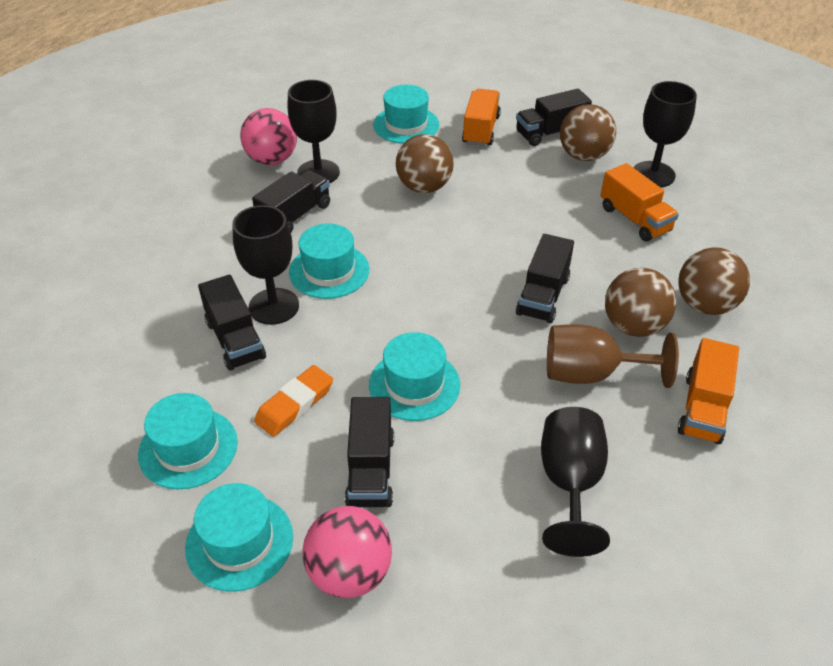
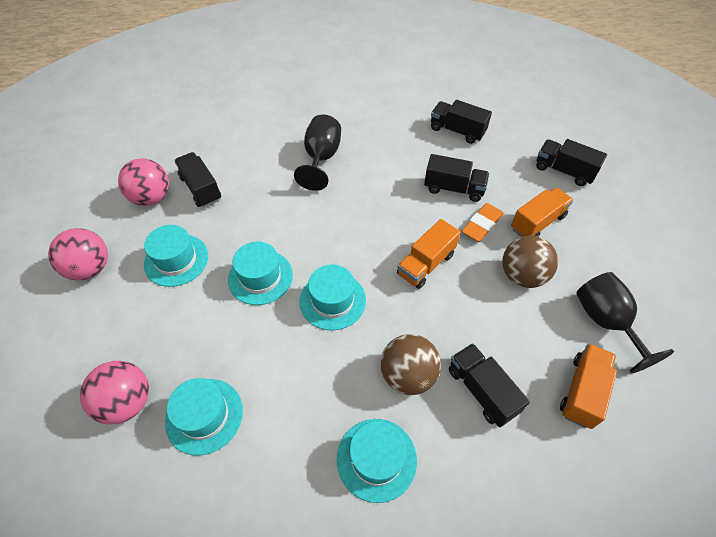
black goblet: [232,205,299,325] [288,80,340,183] [541,407,610,557] [633,81,697,187] = 4 -> [294,115,341,191] [576,272,674,373] = 2
brown ball: [396,134,454,193] [560,104,616,161] [605,268,676,337] [678,247,750,315] = 4 -> [381,334,441,395] [502,235,558,288] = 2
brown goblet: [547,324,679,388] = 1 -> none = 0
pink ball: [240,108,297,165] [302,506,392,598] = 2 -> [48,228,108,280] [80,361,149,425] [118,158,169,206] = 3

